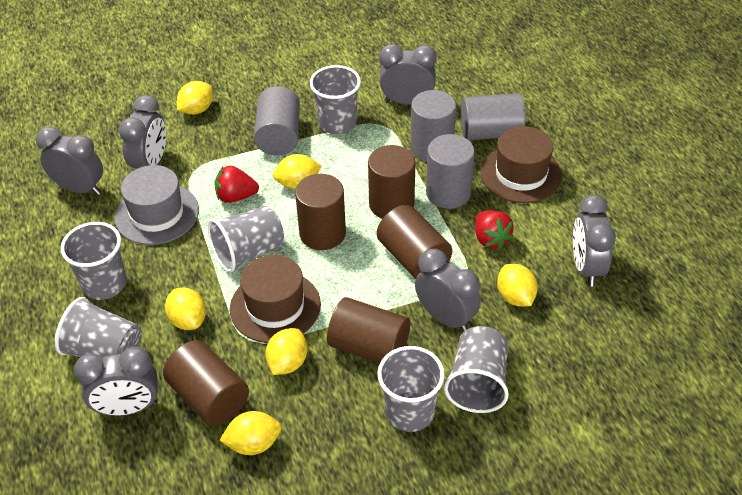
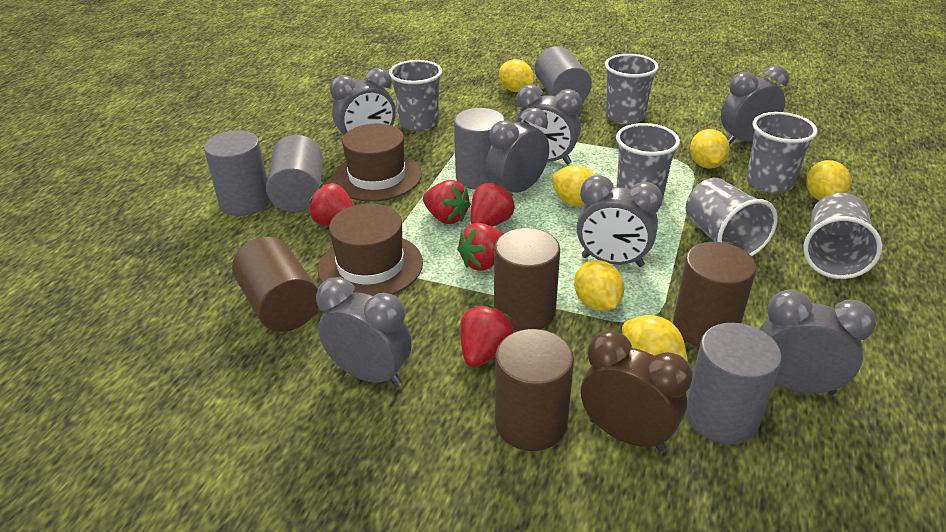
brown clock: none = 0 -> [581,330,693,452] = 1
brown cylinder: [163,340,249,426] [295,174,346,250] [327,297,410,364] [368,145,415,219] [377,205,452,279] = 5 -> [232,237,318,332] [494,228,560,331] [495,329,574,451] [673,242,756,347] = 4
grey clock: [36,127,103,195] [74,347,158,416] [119,95,166,169] [379,44,437,105] [415,249,481,332] [573,195,616,287] = 6 -> [316,277,412,387] [330,68,396,135] [486,107,549,193] [515,85,582,165] [577,175,663,267] [721,65,789,145] [760,289,876,395] = 7
grey cylinder: [254,86,300,156] [410,90,456,161] [426,134,475,209] [461,93,525,140] = 4 -> [204,130,270,216] [266,135,323,213] [454,108,505,190] [535,46,592,102] [685,323,782,444] = 5
grey hat: [115,165,199,245] = 1 -> none = 0
red strawberry: [215,166,259,203] [475,210,514,249] = 2 -> [308,183,355,226] [423,180,471,224] [457,223,504,271] [460,305,514,368] [471,182,515,227] = 5

